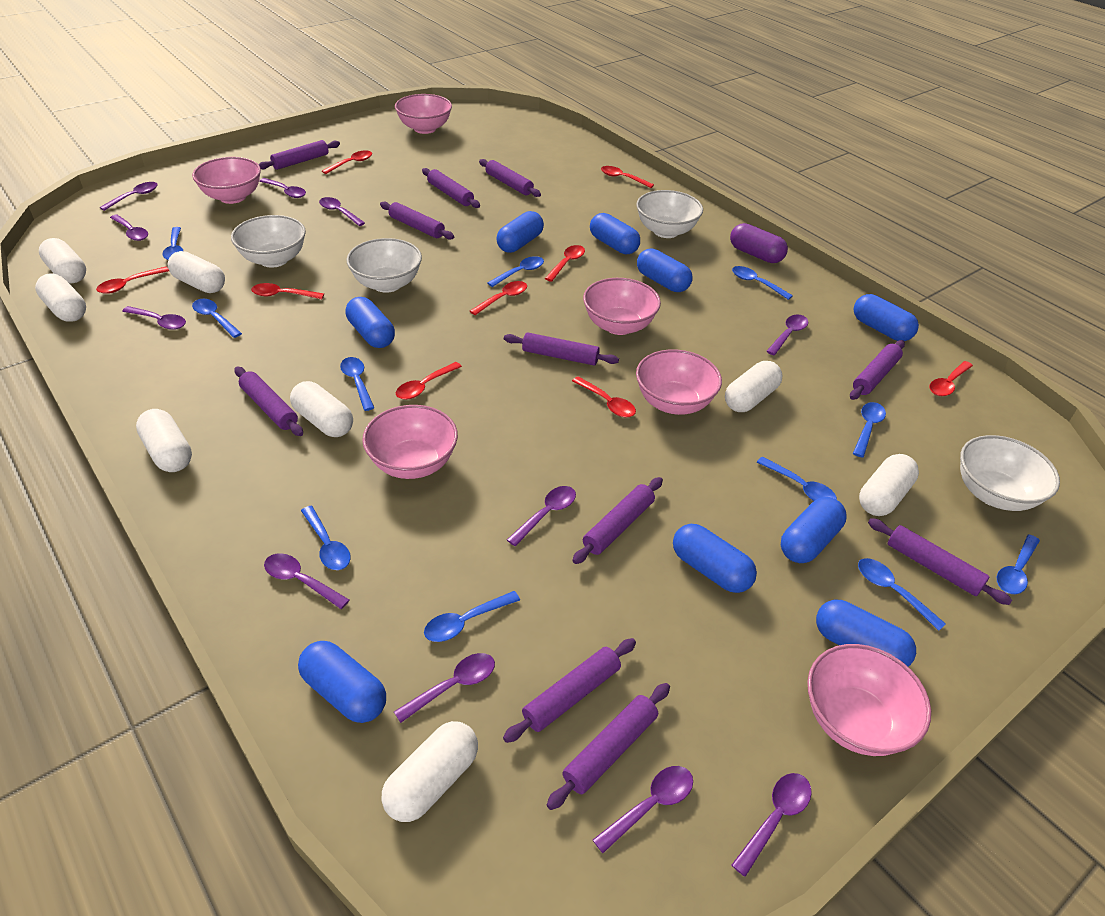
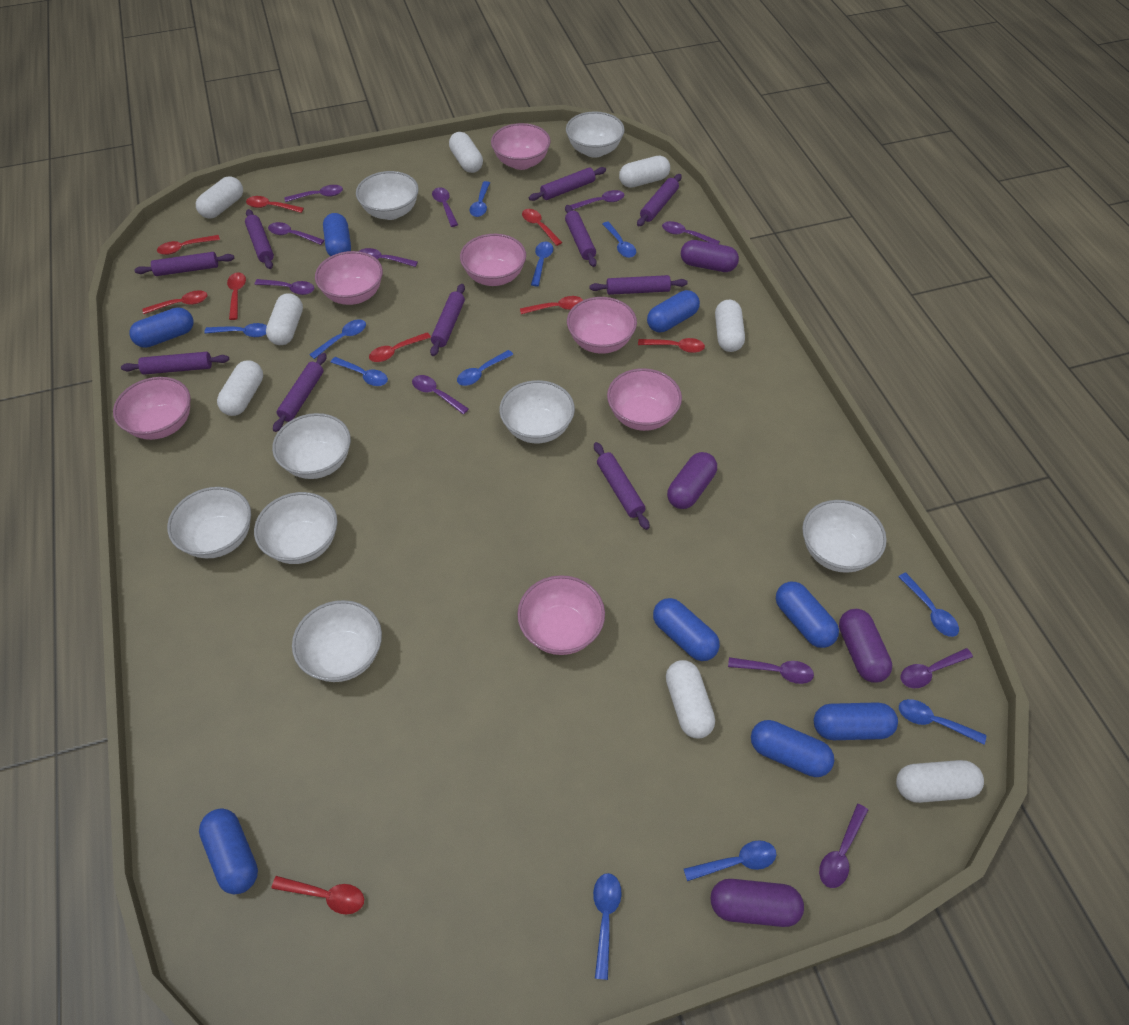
blue capsule: [298,641,386,723] [346,297,395,348] [496,211,544,253] [590,213,640,254] [637,248,693,292] [673,524,757,593] [781,497,847,563] [816,600,916,667] [854,294,919,341] = 9 -> [129,307,194,348] [199,808,258,894] [323,213,351,256] [647,290,700,332] [653,598,720,661] [751,720,834,777] [776,582,839,648] [814,702,898,740] = 8
pink bowl: [192,157,261,204] [362,405,458,479] [395,94,452,134] [583,278,661,335] [636,349,722,415] [807,644,931,756] = 6 -> [113,377,191,440] [315,251,383,305] [460,234,526,286] [491,123,551,170] [517,575,605,655] [567,297,637,354] [607,368,682,431] = 7
purple capsule: [730,223,788,263] = 1 -> [667,452,717,509] [681,240,739,272] [711,879,804,927] [839,609,892,682] = 4
purple rolling pin: [234,367,303,436] [259,140,340,170] [380,202,454,240] [422,168,480,208] [479,159,541,197] [503,638,636,743] [504,332,619,365] [547,683,670,810] [572,477,663,564] [850,340,905,400] [868,518,1012,605] = 11 -> [121,352,229,375] [134,252,234,276] [245,209,274,269] [273,353,327,432] [430,284,465,356] [529,167,606,201] [565,205,597,267] [589,275,688,295] [594,442,649,530] [637,174,682,226] = 10
white bowl: [231,215,306,268] [346,238,422,293] [636,190,703,238] [960,435,1060,511] = 4 -> [167,487,251,558] [254,492,337,564] [272,413,351,479] [292,600,382,682] [356,171,419,220] [499,380,575,443] [566,111,625,158] [802,500,887,573] = 8

